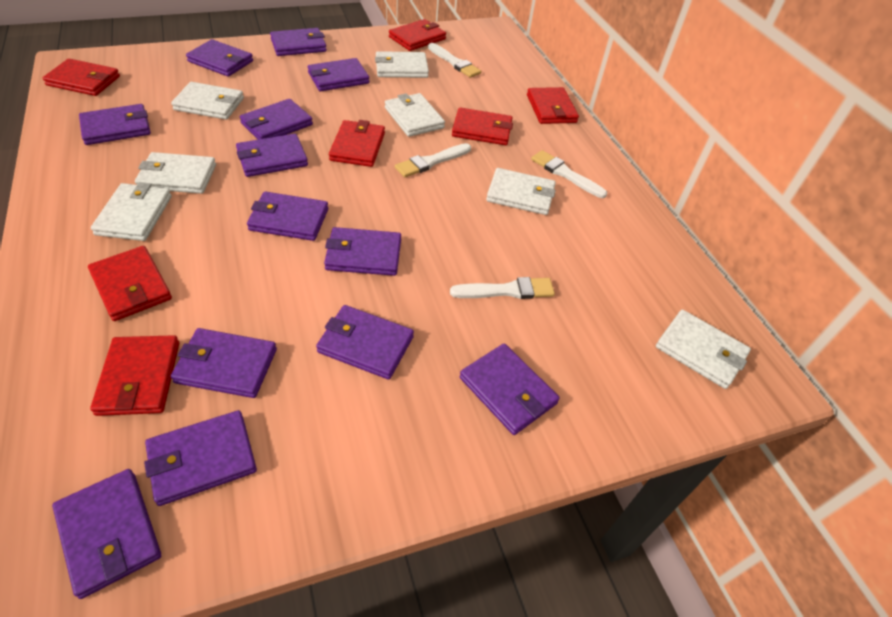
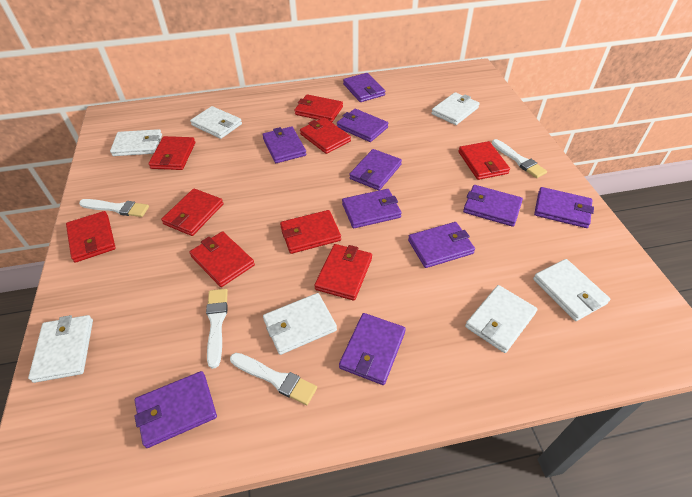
purple wallet: [52,469,161,599] [79,104,151,145] [144,410,257,506] [171,328,277,398] [186,39,253,77] [236,134,308,177] [240,99,313,139] [247,191,328,241] [270,28,327,56] [308,58,369,91] [316,305,414,379] [324,227,401,276] [460,343,560,435] = 13 -> [134,371,217,448] [262,126,307,163] [337,109,388,142] [339,313,406,385] [342,189,401,228] [343,73,385,102] [349,149,402,190] [408,222,475,268] [463,185,523,227] [534,187,594,228] = 10
red wallet: [43,59,120,96] [88,246,172,321] [90,335,179,416] [329,120,385,167] [389,19,446,51] [452,107,513,145] [527,87,579,124] = 7 -> [66,211,116,263] [148,136,195,170] [161,188,223,236] [189,231,255,287] [280,210,341,254] [294,94,343,122] [300,118,351,154] [314,244,372,301] [458,141,510,180] = 9

